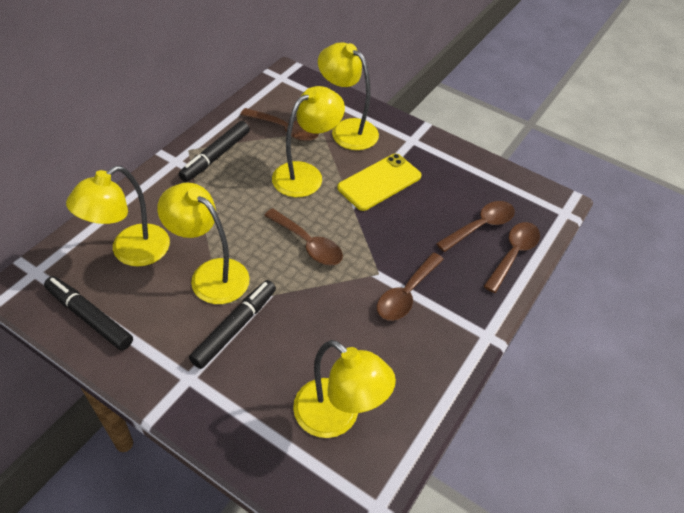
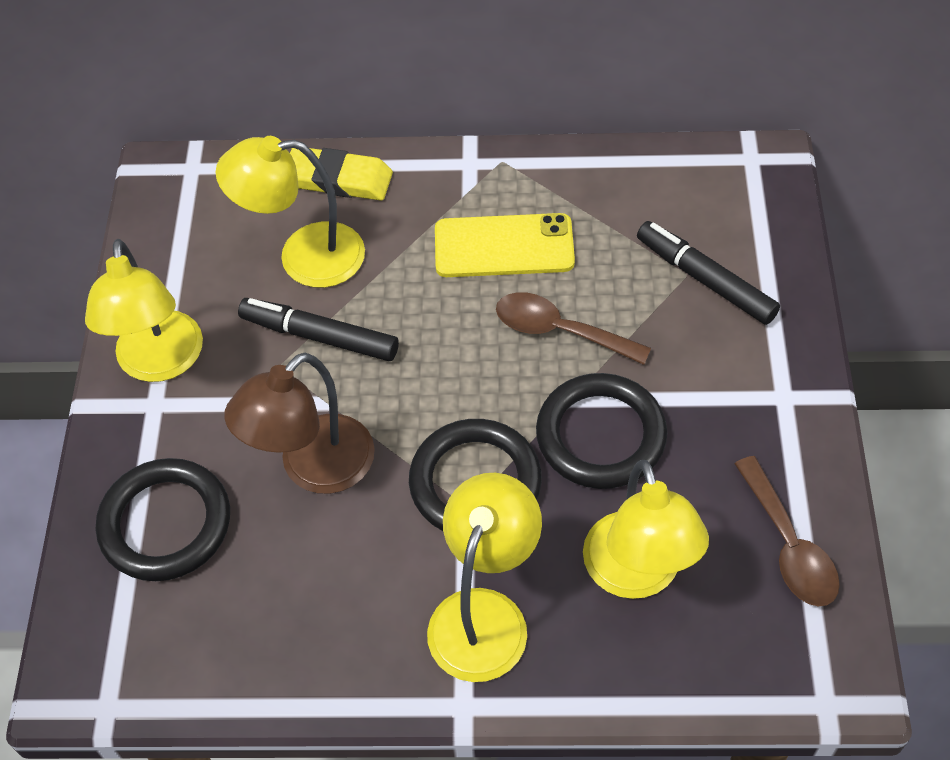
black marker: [44,276,133,350] [178,121,250,182] [189,280,276,369] = 3 -> [238,298,399,361] [637,221,780,325] = 2
black ring: none = 0 -> [96,458,230,581] [409,419,542,531] [536,373,667,489] = 3
brown lamp: none = 0 -> [224,353,375,494] = 1
brown spoon: [240,108,319,141] [264,208,343,266] [377,252,444,321] [436,201,515,252] [483,222,540,293] = 5 -> [496,292,651,365] [734,456,840,606] = 2
yellow eraser: none = 0 -> [290,148,393,201] = 1
yellow lamp: [66,166,170,267] [157,183,250,304] [272,86,345,197] [293,340,396,438] [318,42,379,150] = 5 -> [85,239,203,382] [216,136,365,288] [427,473,542,682] [583,460,709,599] = 4

